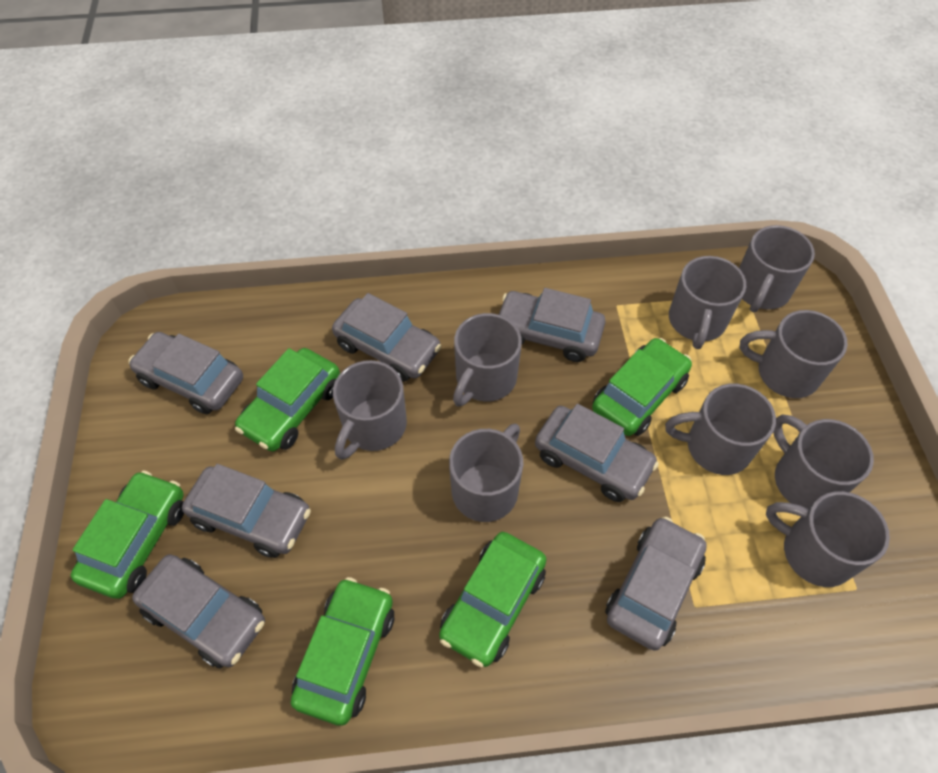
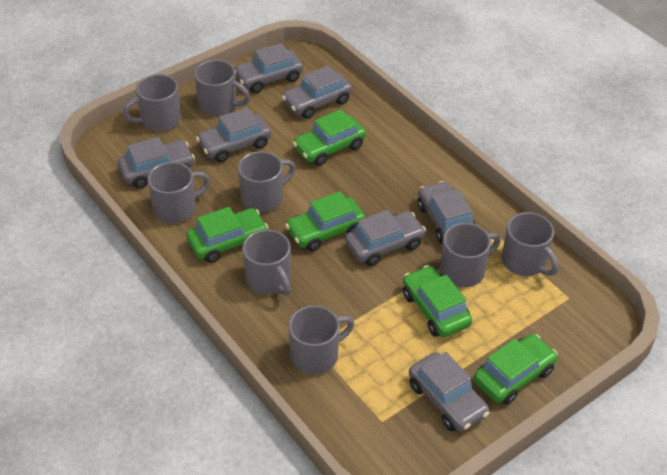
grey mug: [333,360,407,460] [449,423,523,522] [453,313,522,407] [665,384,776,475] [669,256,746,349] [739,225,815,312] [740,310,848,398] [766,491,890,587] [773,414,874,509] = 9 -> [123,74,181,131] [148,162,210,223] [194,60,250,116] [238,151,296,212] [242,229,291,296] [288,305,354,374] [440,223,500,287] [502,212,559,276] = 8

